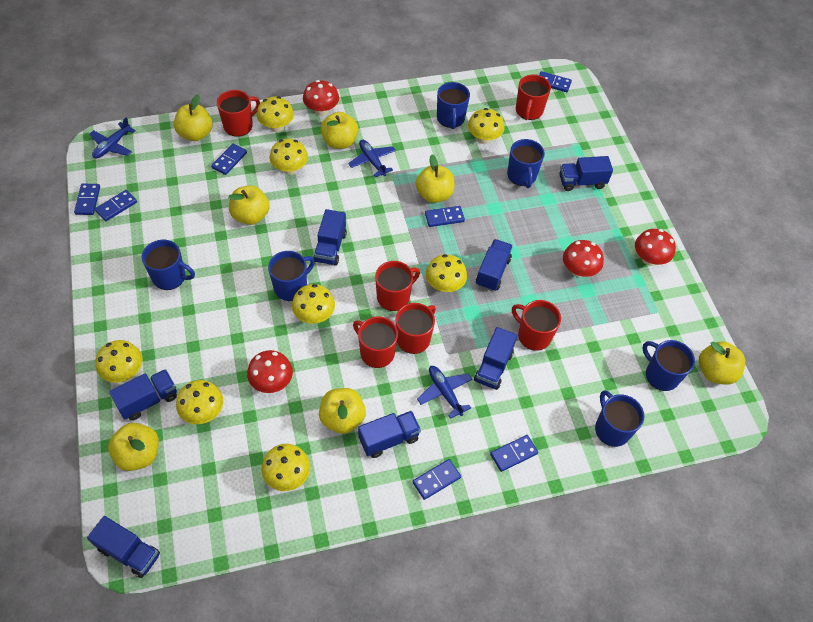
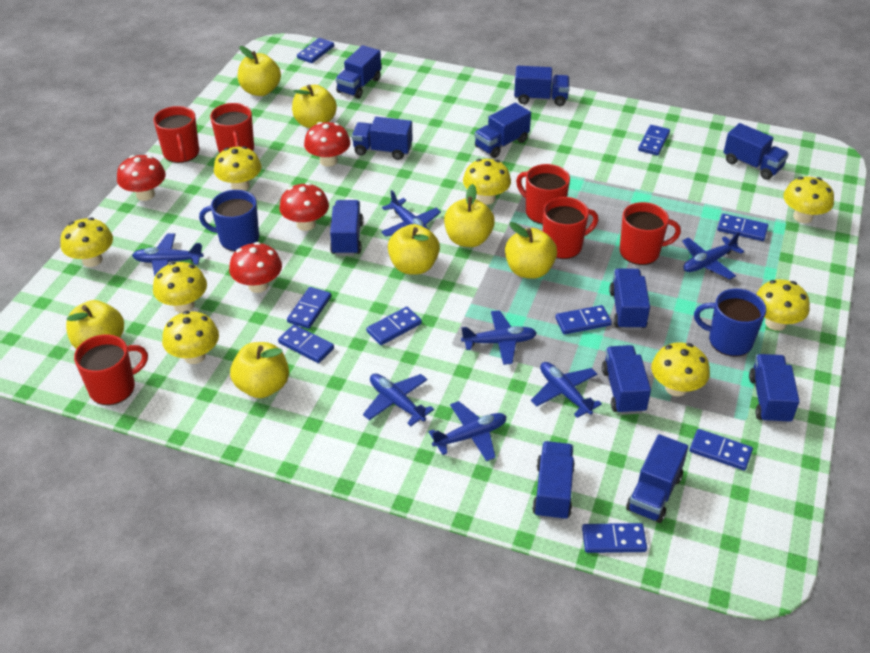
blue domino: [74,184,100,215] [95,190,137,221] [211,144,247,175] [413,459,461,500] [425,206,465,227] [490,435,538,472] [539,71,572,92] = 7 -> [278,325,334,363] [287,287,331,329] [297,38,334,63] [366,307,422,345] [555,305,612,334] [582,523,647,553] [638,125,670,156] [690,429,753,471] [717,214,768,241] = 9
blue mug: [142,240,195,290] [268,251,315,301] [437,82,470,129] [507,139,545,188] [595,390,644,447] [642,340,695,391] = 6 -> [199,190,259,251] [694,289,766,357] = 2
blue plane: [89,117,136,159] [348,140,396,177] [417,366,472,419] = 3 -> [132,234,203,276] [363,374,434,426] [381,190,441,236] [429,401,507,461] [461,310,537,365] [531,362,602,418] [682,232,744,280] = 7
blue truck: [87,516,160,578] [109,369,177,421] [313,209,347,266] [358,411,421,458] [474,327,517,390] [476,239,513,291] [559,156,613,191] = 7 -> [330,200,363,256] [336,45,381,99] [352,117,412,160] [474,103,531,158] [514,66,570,106] [532,441,575,521] [602,345,651,415] [609,268,650,330] [626,434,688,523] [724,123,789,180] [749,354,800,424] = 11

